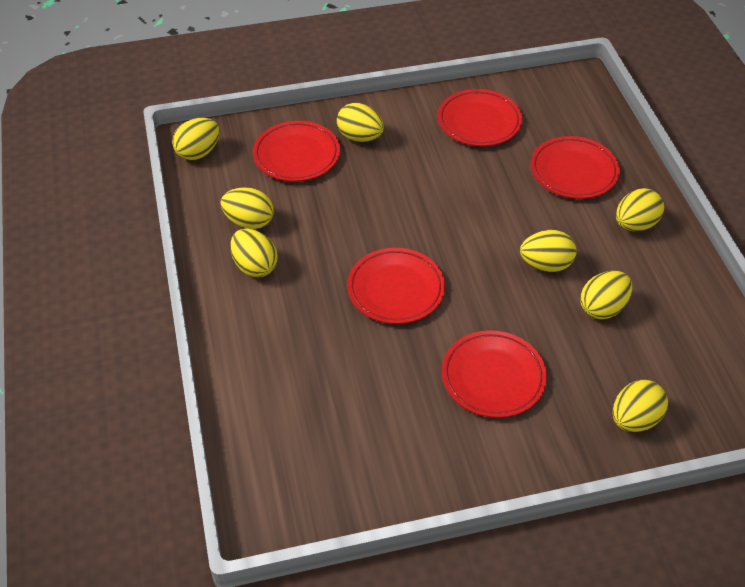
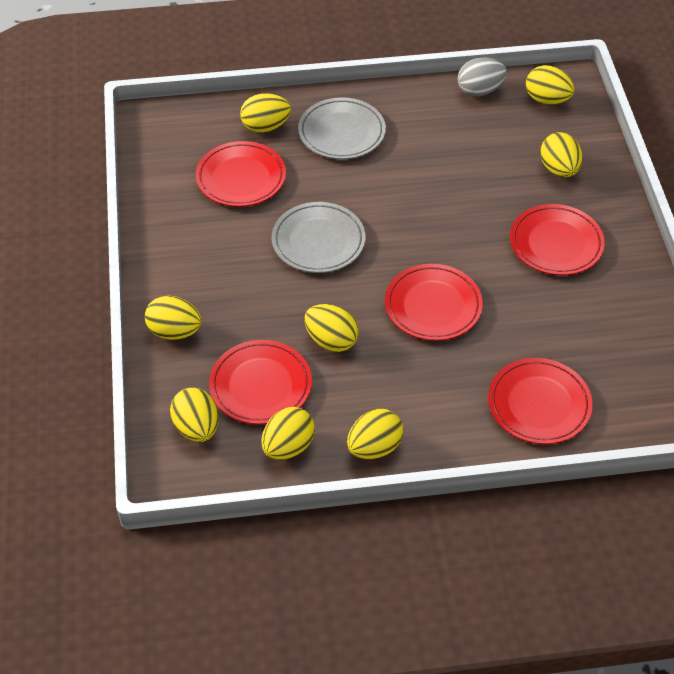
grey egg: none = 0 -> [458,58,507,96] = 1
grey plate: none = 0 -> [272,202,366,273] [298,97,386,159] = 2

